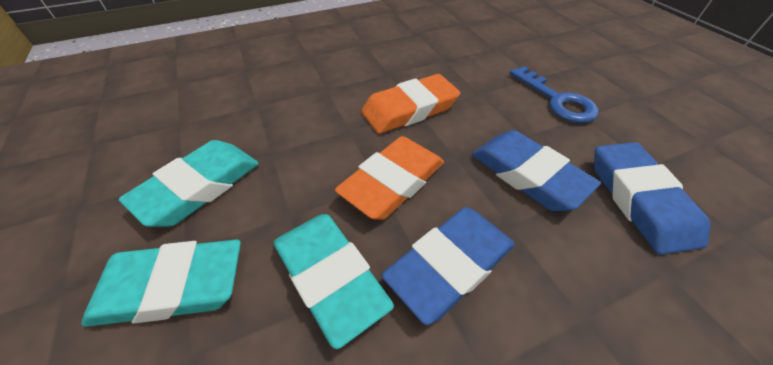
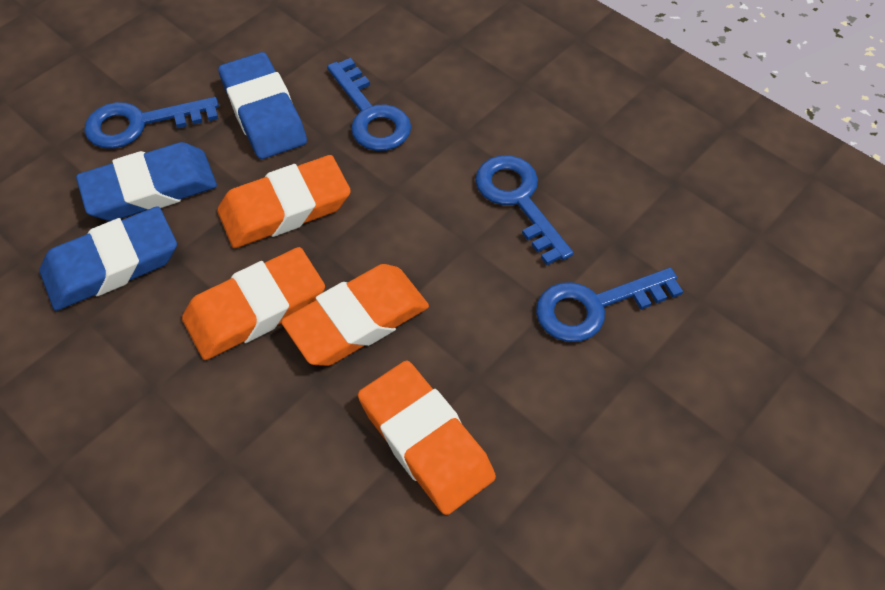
blue key: [510,66,599,123] = 1 -> [84,97,219,149] [327,58,411,151] [475,155,573,265] [536,268,683,342] = 4
orange eraser: [335,136,444,220] [361,74,460,134] = 2 -> [182,247,325,360] [217,155,351,248] [281,264,429,366] [358,361,496,515] = 4
turquoise eraser: [81,239,241,327] [119,140,259,227] [273,214,394,349] = 3 -> none = 0

